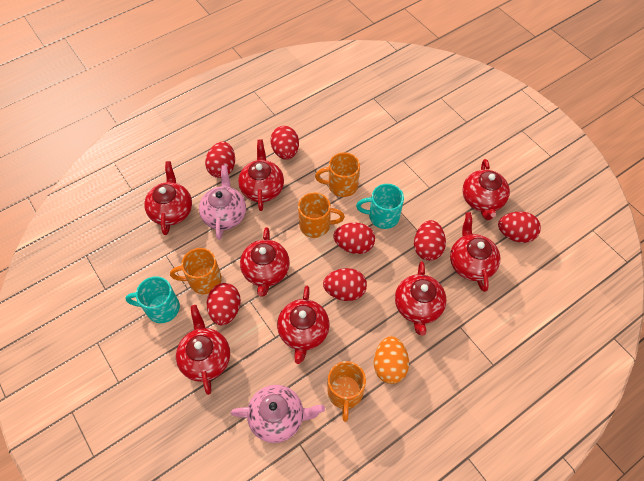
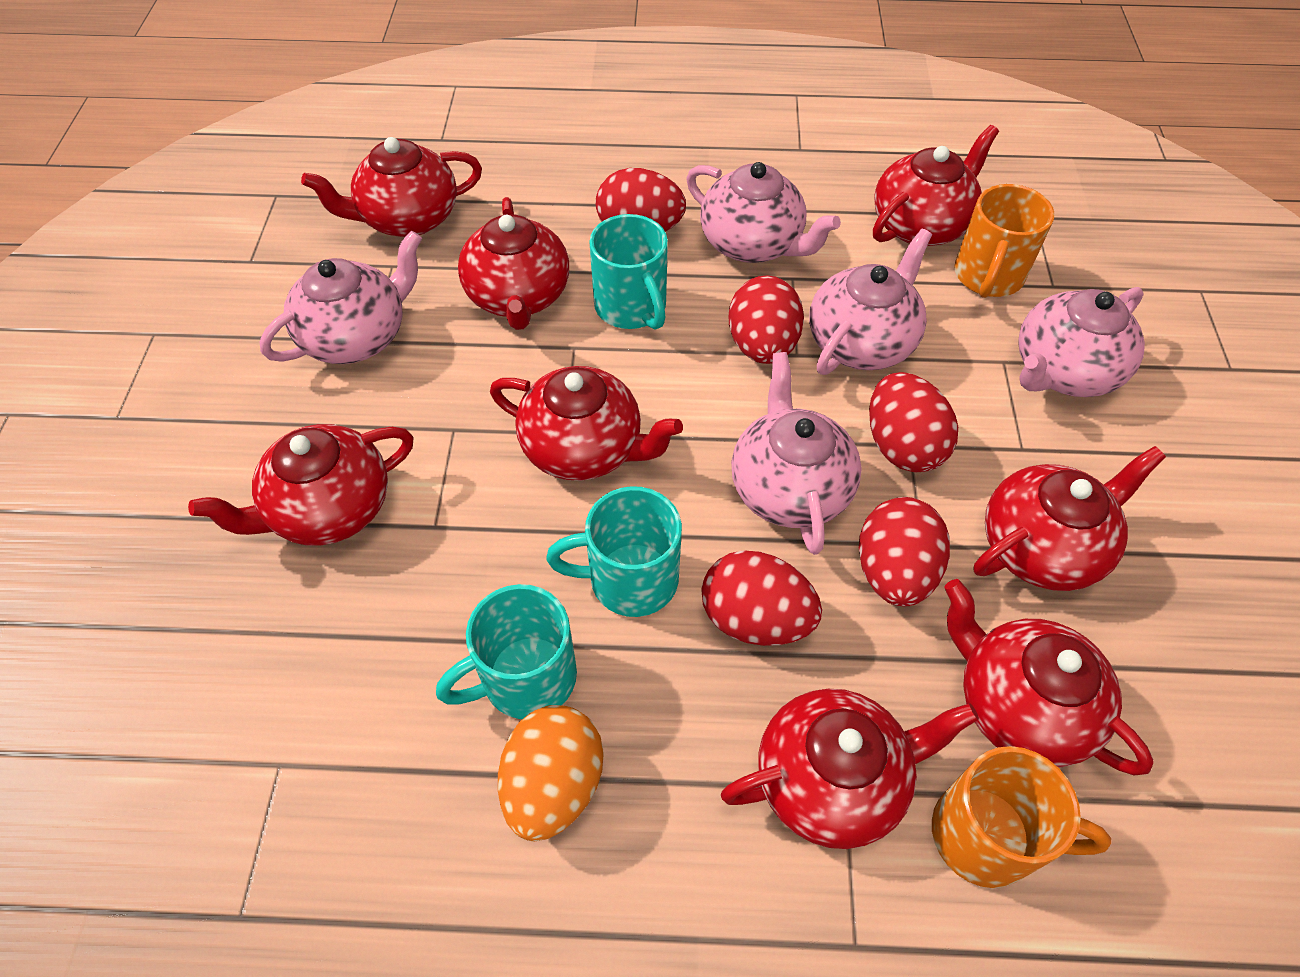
orange mug: [170,248,222,294] [298,192,345,238] [315,152,360,197] [327,361,366,422] = 4 -> [932,746,1111,888] [954,184,1055,298] = 2
pink teapot: [199,165,246,240] [231,385,325,443] = 2 -> [260,231,422,364] [686,162,841,263] [731,352,862,555] [809,229,932,375] [1018,287,1145,397] = 5
red egg: [205,142,235,178] [207,283,241,326] [270,126,299,160] [323,268,367,301] [333,223,375,254] [414,220,446,261] [498,212,541,243] = 7 -> [596,168,686,232] [701,551,822,646] [729,276,804,364] [859,497,950,607] [869,372,958,472] = 5
turquoise mug: [125,276,180,323] [356,184,404,229] = 2 -> [436,584,577,719] [546,486,682,617] [589,214,668,330] = 3

